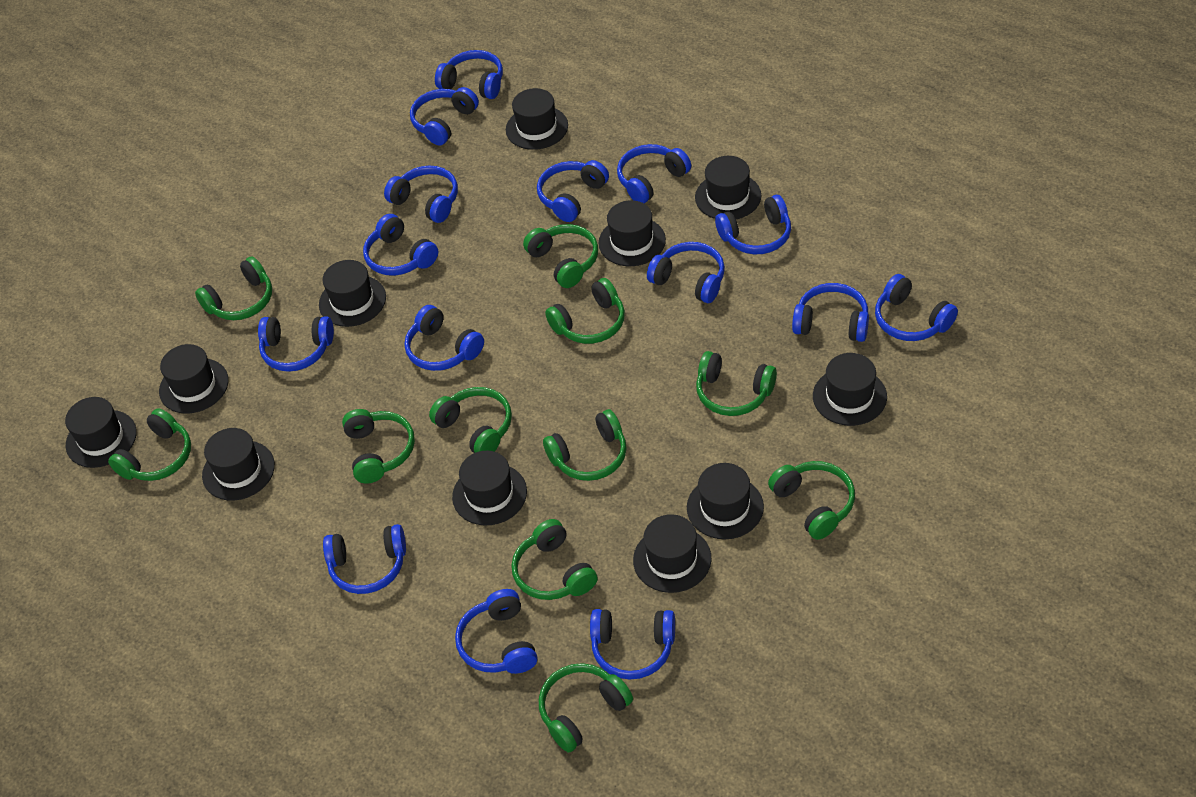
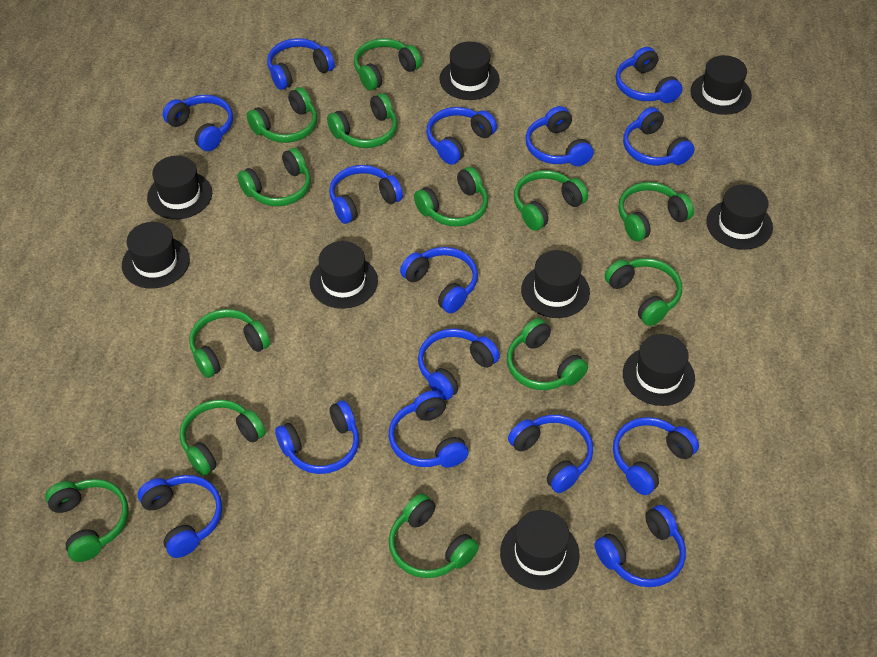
black hat: [65,397,137,468] [159,344,229,414] [202,428,275,501] [319,260,386,327] [452,451,527,525] [506,88,568,150] [598,200,666,266] [633,514,712,593] [687,463,764,539] [695,156,761,219] [813,353,887,426] = 11 -> [122,222,190,289] [147,156,212,219] [310,241,378,309] [439,41,500,100] [500,510,580,590] [521,250,590,318] [623,334,695,406] [690,55,752,115] [706,185,773,250] = 9
green headphones: [108,408,191,481] [195,256,272,320] [342,409,415,484] [429,387,512,453] [511,519,598,600] [523,224,598,288] [539,663,633,753] [543,409,627,481] [545,278,625,344] [696,351,777,416] [768,461,855,540] = 11 -> [45,479,129,562] [180,400,266,476] [189,309,270,378] [237,148,311,206] [247,87,317,143] [327,93,398,148] [354,38,422,91] [389,493,479,578] [414,167,488,227] [507,318,588,390] [514,170,588,231] [605,258,682,326] [618,182,694,242] = 13

